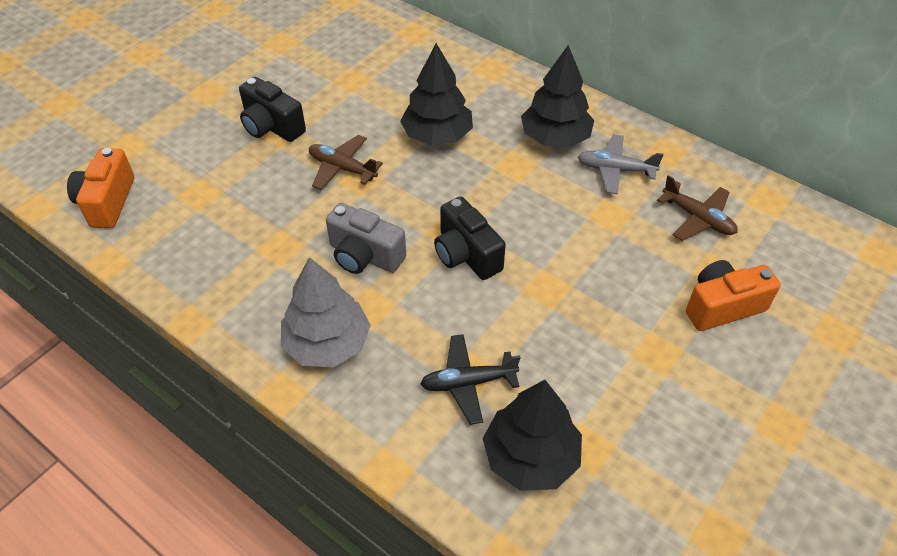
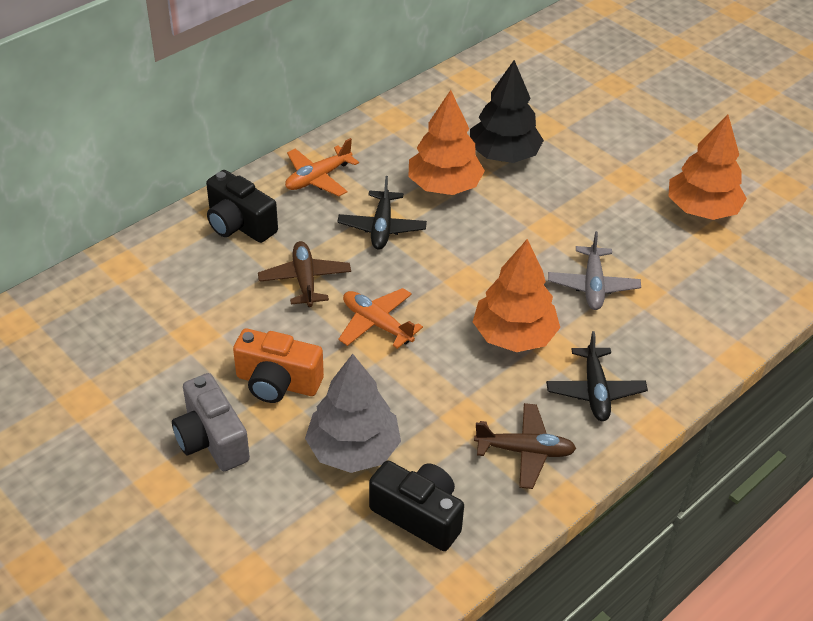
black plane: [420,334,521,425] = 1 -> [337,176,427,250] [546,331,648,421] = 2
black tree: [400,43,473,146] [482,380,582,491] [521,45,594,147] = 3 -> [470,60,544,163] = 1
orange camera: [67,148,134,228] [686,260,781,331] = 2 -> [233,329,324,403] = 1
orange plane: none = 0 -> [285,138,359,196] [339,288,423,349] = 2
orange tree: none = 0 -> [408,90,485,195] [473,239,560,352] [668,114,747,220] = 3

